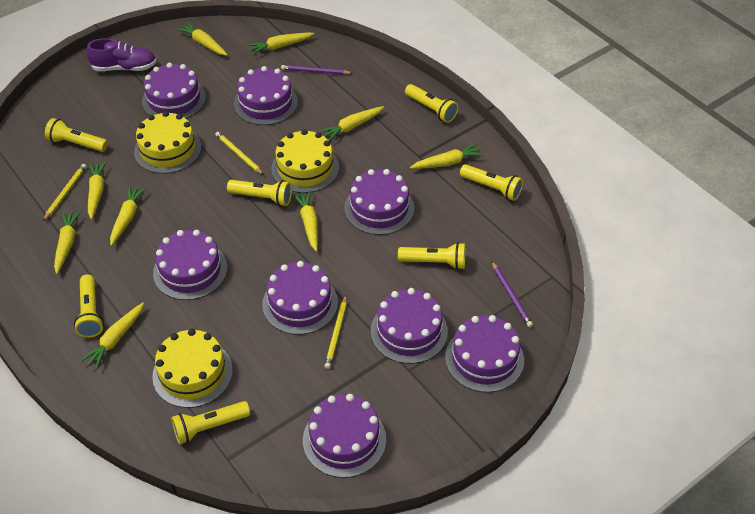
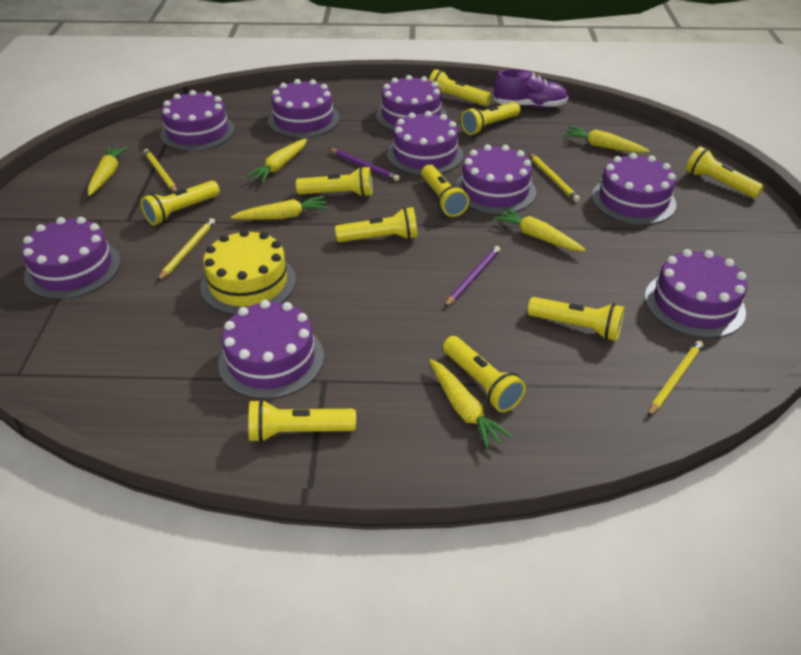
purple cake: [142,63,206,118] [153,230,227,300] [234,66,298,125] [262,261,338,335] [303,394,386,478] [344,169,415,235] [371,288,448,364] [445,315,524,393] = 8 -> [22,217,121,299] [160,90,235,151] [218,300,324,399] [268,79,340,138] [376,75,447,131] [387,111,463,175] [455,144,536,214] [591,153,676,225] [645,249,747,338] = 9
yellow cake: [134,111,201,174] [152,329,233,408] [271,129,339,193] = 3 -> [200,229,296,315] = 1
yellow carrot: [54,211,81,274] [80,302,144,370] [88,161,107,220] [110,185,147,246] [176,22,228,56] [247,33,315,55] [293,190,318,251] [319,106,384,141] [410,143,484,169] = 9 -> [88,146,128,196] [231,196,329,220] [246,138,307,183] [429,359,513,450] [493,208,586,251] [563,126,650,153] = 6
yellow flashlight: [45,118,108,152] [74,275,104,338] [171,401,250,444] [227,180,292,206] [398,242,465,269] [405,84,459,123] [460,164,523,201] = 7 -> [141,180,220,225] [248,399,356,443] [296,166,372,197] [335,207,418,242] [421,165,469,217] [429,69,491,106] [443,336,526,412] [461,102,521,135] [527,297,624,341] [686,146,764,198] = 10
yellow pencil: [43,164,87,221] [215,132,264,175] [325,295,347,369] = 3 -> [144,149,177,192] [157,218,215,281] [529,153,580,202] [648,341,703,417] = 4

